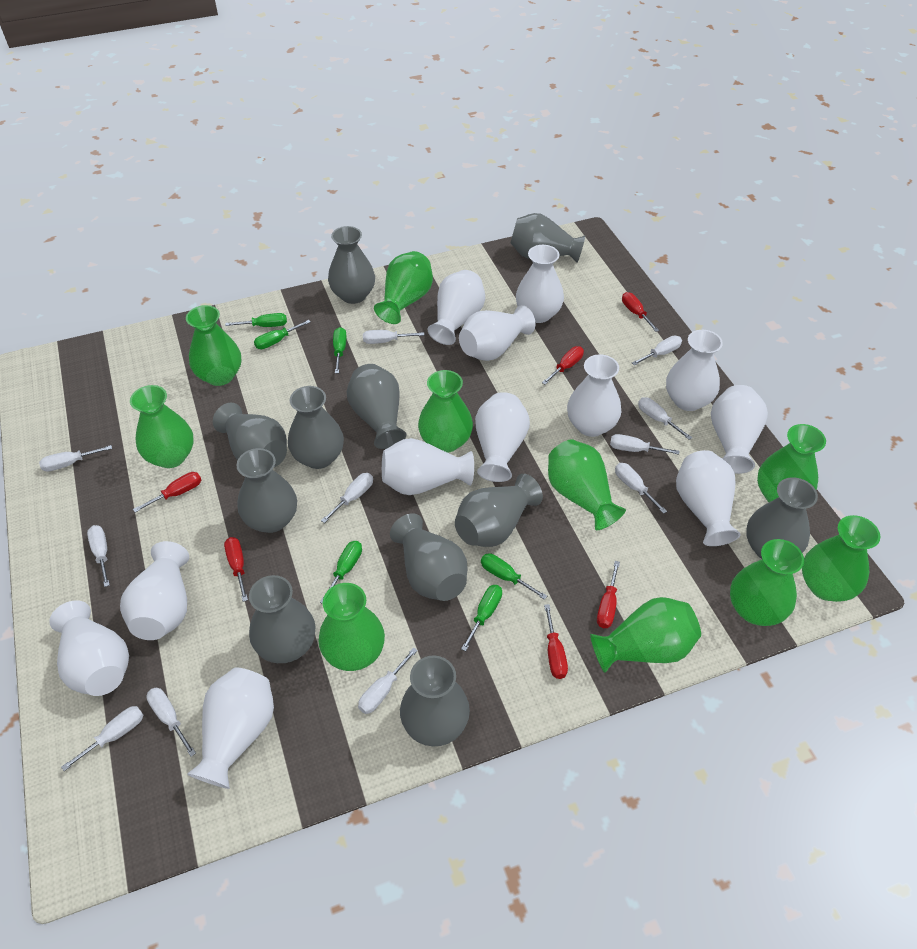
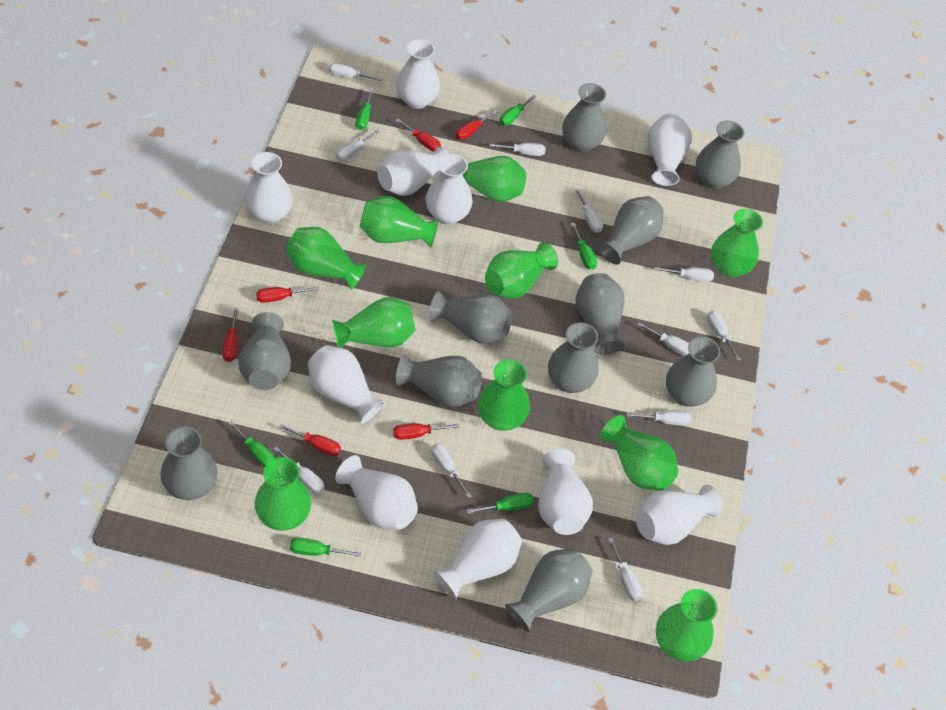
white vase: [49,600,129,696] [120,541,189,640] [187,667,274,789] [382,438,474,495] [427,270,485,345] [459,305,535,361] [475,392,530,482] [516,245,564,323] [567,354,621,437] [666,330,723,411] [676,450,741,546] [711,385,768,474] = 12 -> [244,152,293,224] [308,345,385,424] [335,455,418,529] [377,147,449,196] [396,39,440,109] [426,154,472,225] [434,518,522,600] [538,449,593,535] [636,485,722,545] [647,114,692,186] = 10

